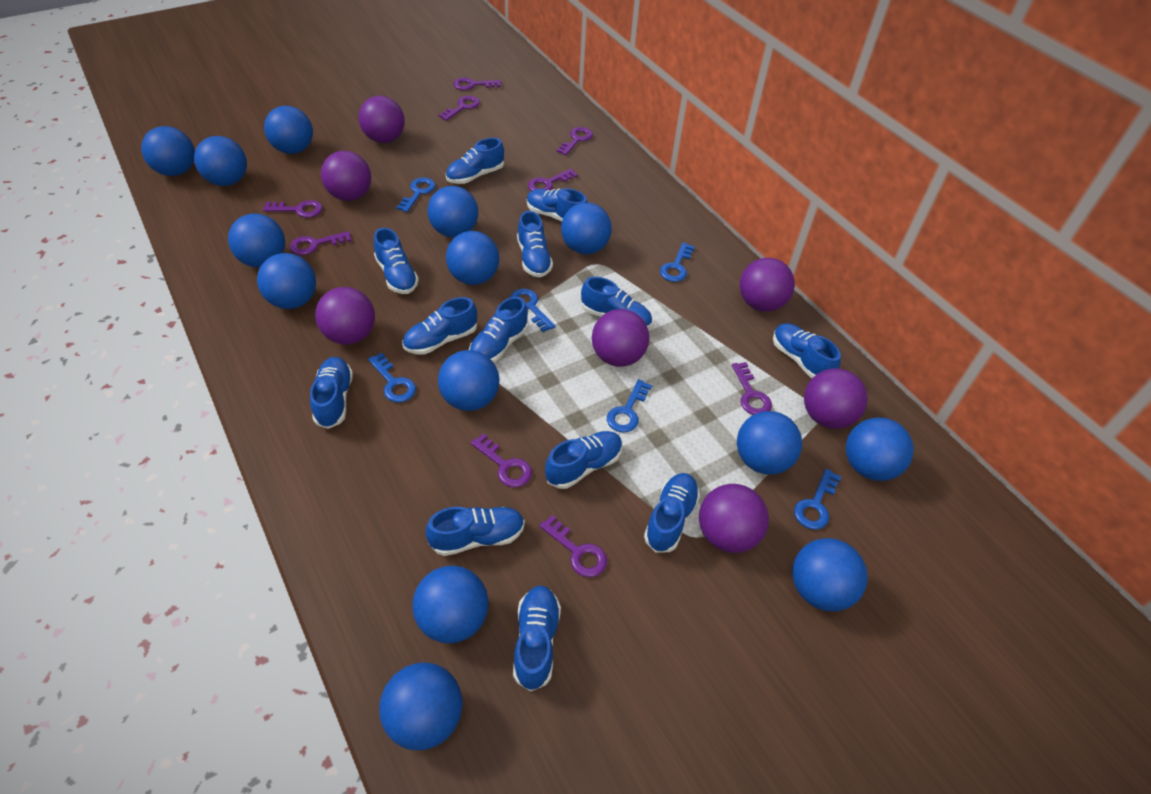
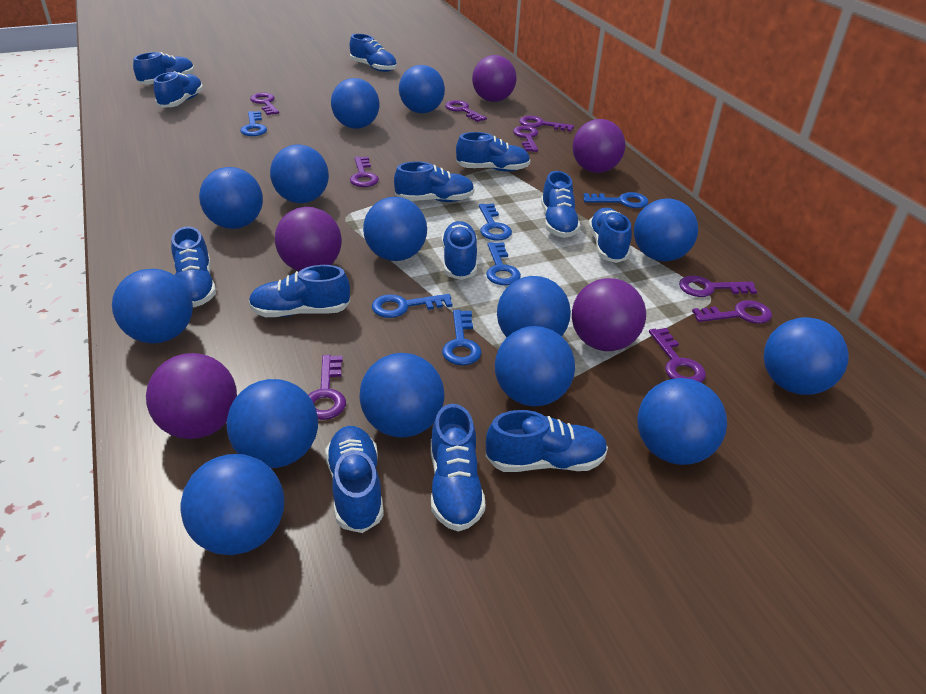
purple ball: [315,287,375,345] [321,151,371,201] [359,96,405,143] [592,309,649,367] [699,484,769,553] [740,258,795,312] [804,368,868,429] = 7 -> [146,353,237,439] [275,207,342,271] [472,55,517,102] [572,119,625,173] [572,278,646,351] = 5

